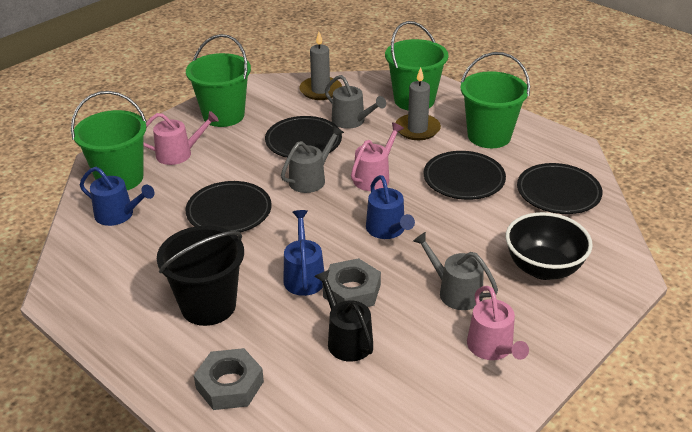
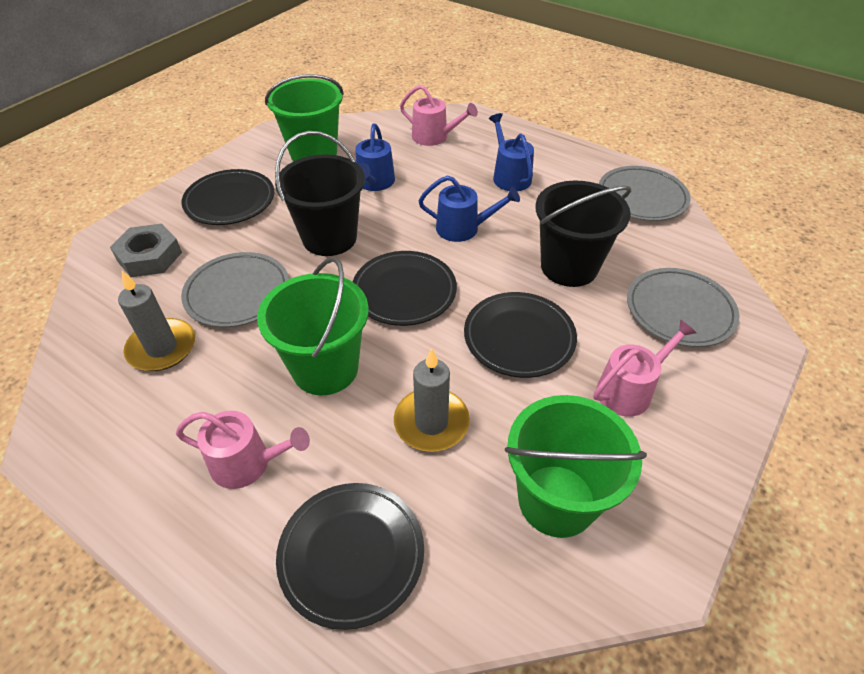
black bowl: [506,212,593,280] = 1 -> none = 0
black bucket: [157,226,244,326] = 1 -> [275,131,365,256] [535,181,631,287] = 2
black watering can: [314,270,373,362] = 1 -> none = 0
green bucket: [71,91,147,190] [186,34,251,127] [385,21,449,110] [460,52,530,148] = 4 -> [257,257,369,395] [265,74,344,161] [505,395,647,538] = 3
grey nut: [194,348,264,410] [322,258,381,307] = 2 -> [110,224,182,277] = 1
grey plate: none = 0 -> [181,252,289,327] [599,166,691,221] [627,268,739,347] = 3
grey watering can: [281,126,344,193] [325,75,386,129] [413,232,498,310] = 3 -> none = 0

